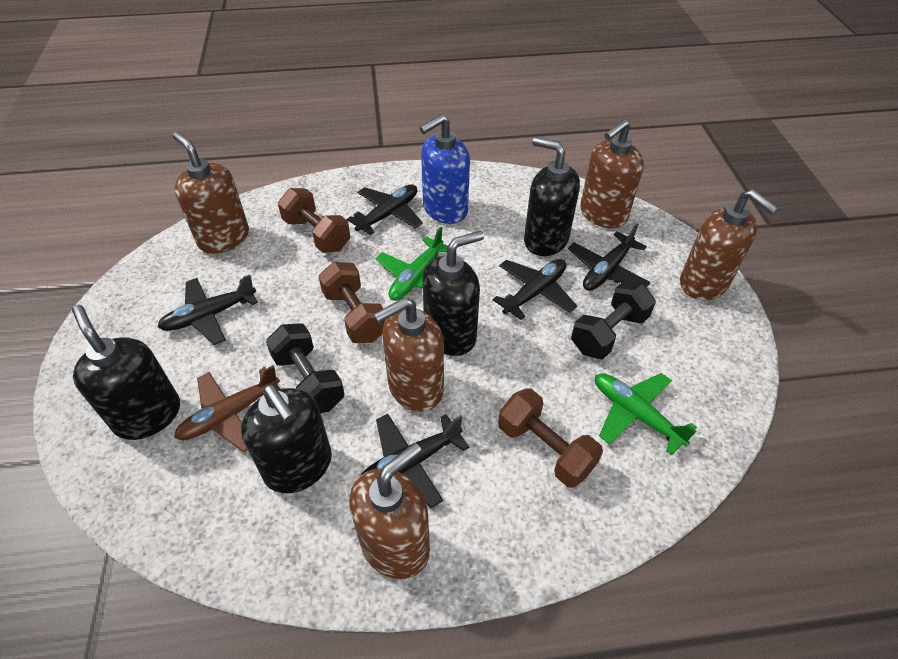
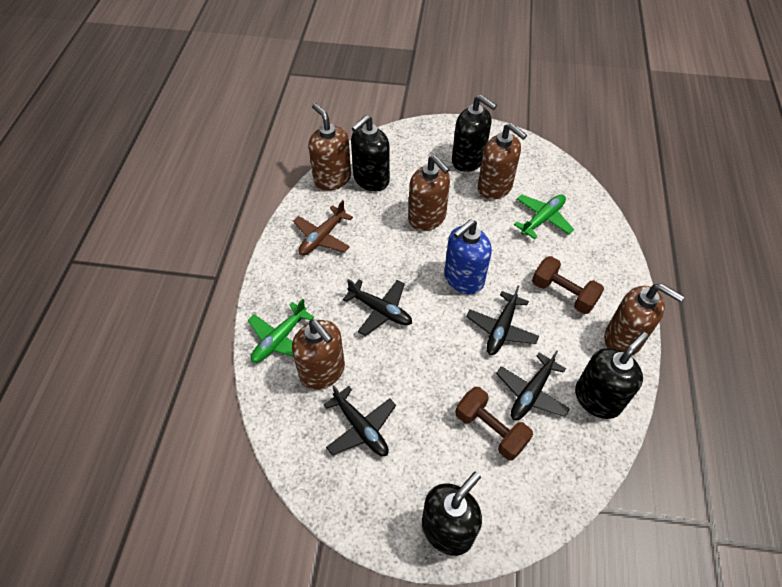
black dumbbell: [266,323,345,413] [571,281,656,359] = 2 -> none = 0
black plane: [158,275,258,345] [347,184,423,235] [360,414,469,508] [493,259,577,320] [568,223,651,291] = 5 -> [324,385,396,456] [343,279,412,336] [466,285,539,355] [496,350,570,420] = 4
brown dumbbell: [278,188,350,253] [318,262,386,343] [498,388,603,487] = 3 -> [455,387,533,461] [532,256,604,314] = 2

